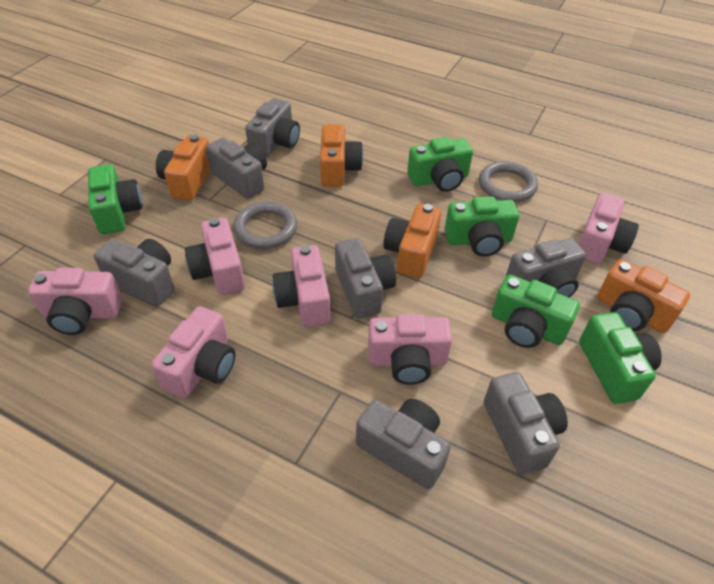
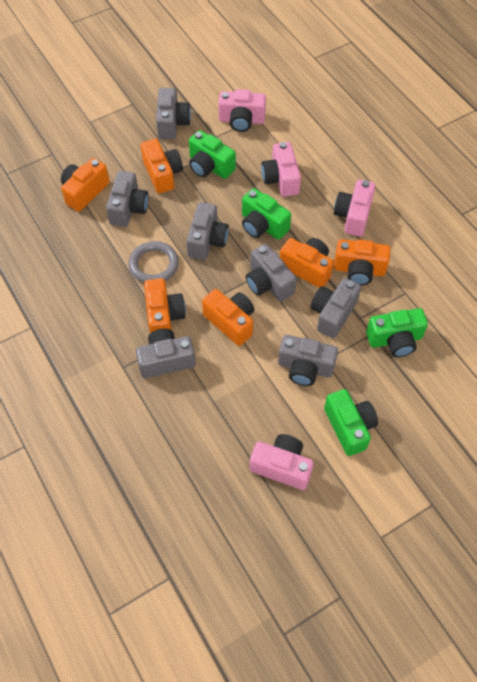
green camera: [88,164,143,234] [407,137,473,192] [445,196,519,256] [492,275,580,348] [579,312,662,404] = 5 -> [189,130,236,179] [242,188,291,240] [324,389,378,456] [366,308,428,357] = 4
grey ring: [233,202,297,249] [479,161,538,202] = 2 -> [129,241,179,283] = 1
orange camera: [156,134,210,201] [320,124,363,187] [383,204,442,278] [597,259,690,333] = 4 -> [61,158,110,212] [141,139,183,193] [144,278,186,333] [202,289,255,346] [280,238,334,288] [334,239,390,286] = 6
pink camera: [28,268,122,335] [151,306,235,398] [185,217,245,295] [272,245,330,327] [368,314,452,385] [579,193,639,264] = 6 -> [218,89,266,132] [250,434,314,490] [261,142,301,197] [334,180,375,236] = 4

